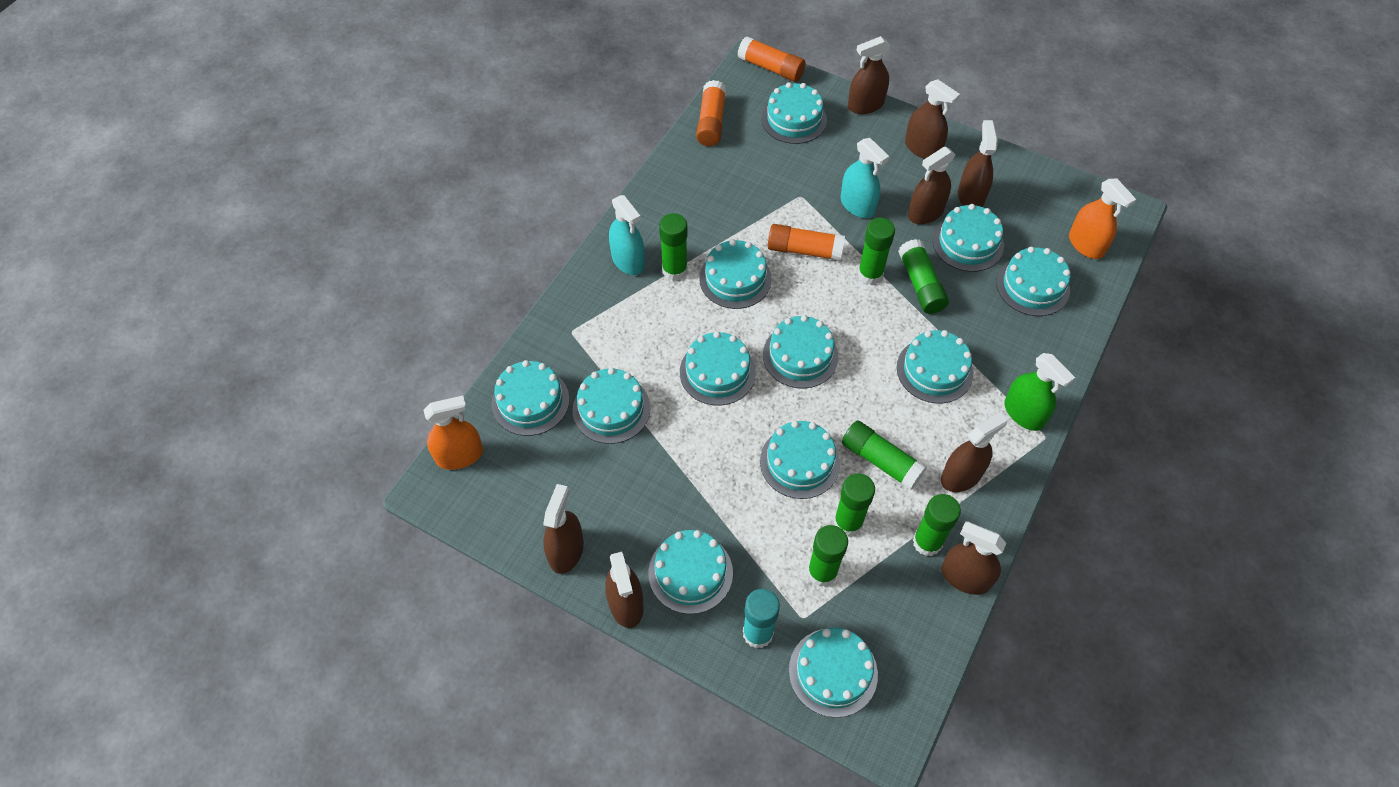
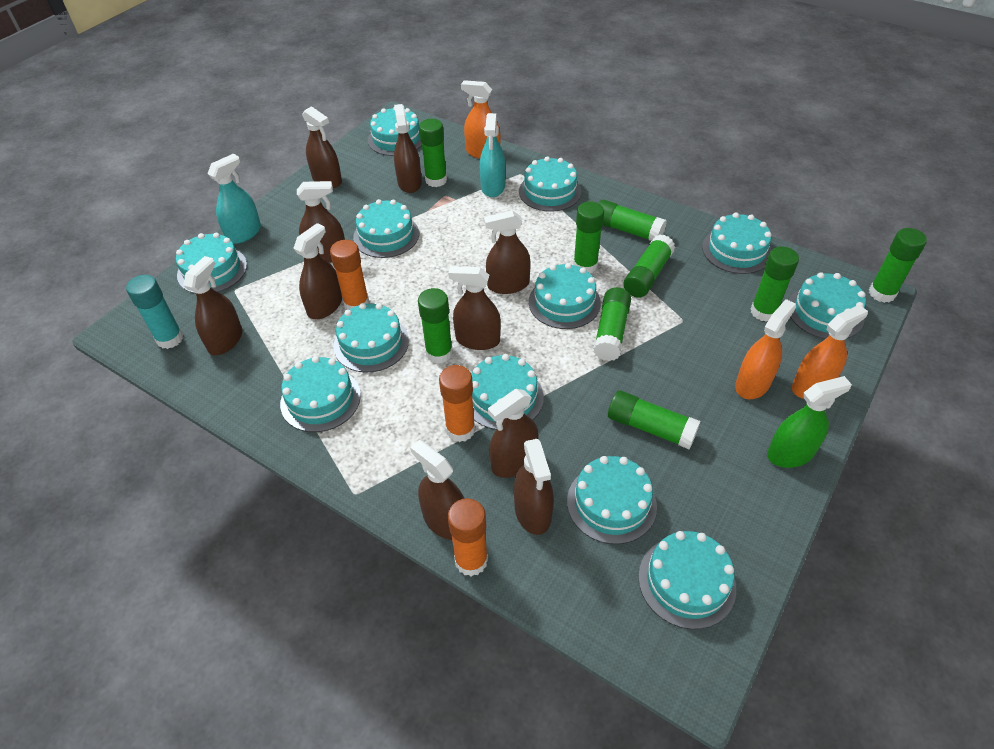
brown spray bottle: [543,484,584,574] [605,552,644,628] [848,36,890,114] [905,80,960,159] [908,147,956,224] [941,412,1008,492] [941,522,1006,595] [958,120,998,207] = 8 -> [183,256,242,355] [293,223,342,319] [297,181,345,263] [302,106,342,188] [394,104,422,193] [410,440,465,540] [448,266,501,350] [484,210,531,294] [488,389,539,478] [514,439,554,535] = 10
green glue stick: [659,213,688,281] [808,525,848,587] [834,473,875,536] [842,420,927,490] [858,217,895,285] [898,239,949,314] [913,494,961,556] = 7 -> [418,288,453,364] [419,119,447,187] [573,201,604,273] [593,287,631,361] [599,200,667,241] [608,390,701,450] [623,234,675,298] [751,246,799,322] [869,228,927,303] = 9
orange spray bottle: [424,396,483,470] [1069,179,1136,259] = 2 -> [461,80,501,159] [735,299,796,399] [792,305,868,399] = 3

